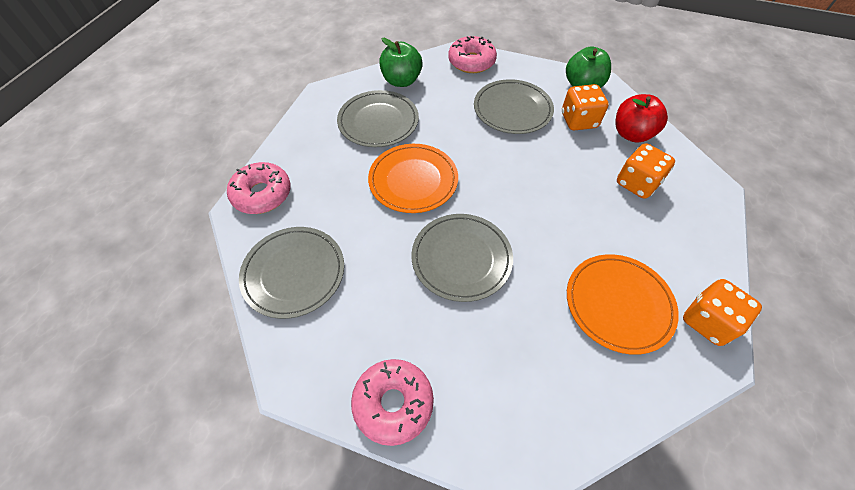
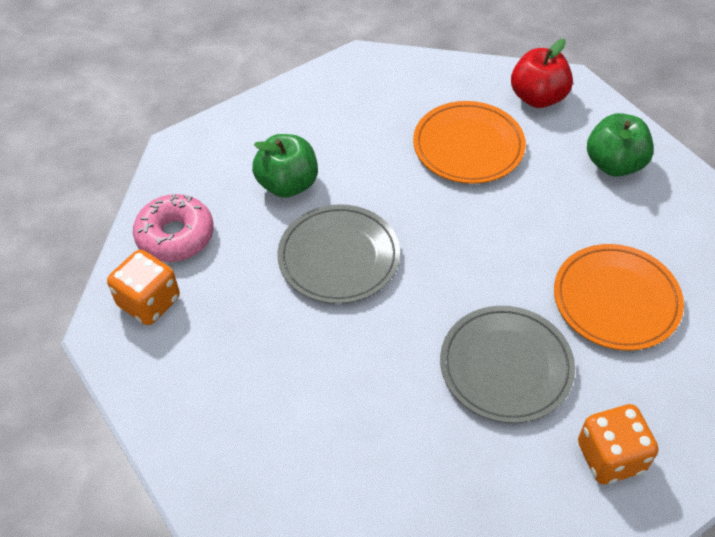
grey plate: [239,227,344,319] [337,90,419,147] [411,214,513,302] [474,79,554,134] = 4 -> [277,204,400,304] [440,306,575,423] = 2
orange dice: [562,84,609,130] [617,143,675,199] [683,279,762,346] = 3 -> [107,250,180,325] [578,404,658,484] = 2
pink donut: [227,162,291,214] [351,359,434,446] [448,36,497,73] = 3 -> [133,194,214,262] = 1

